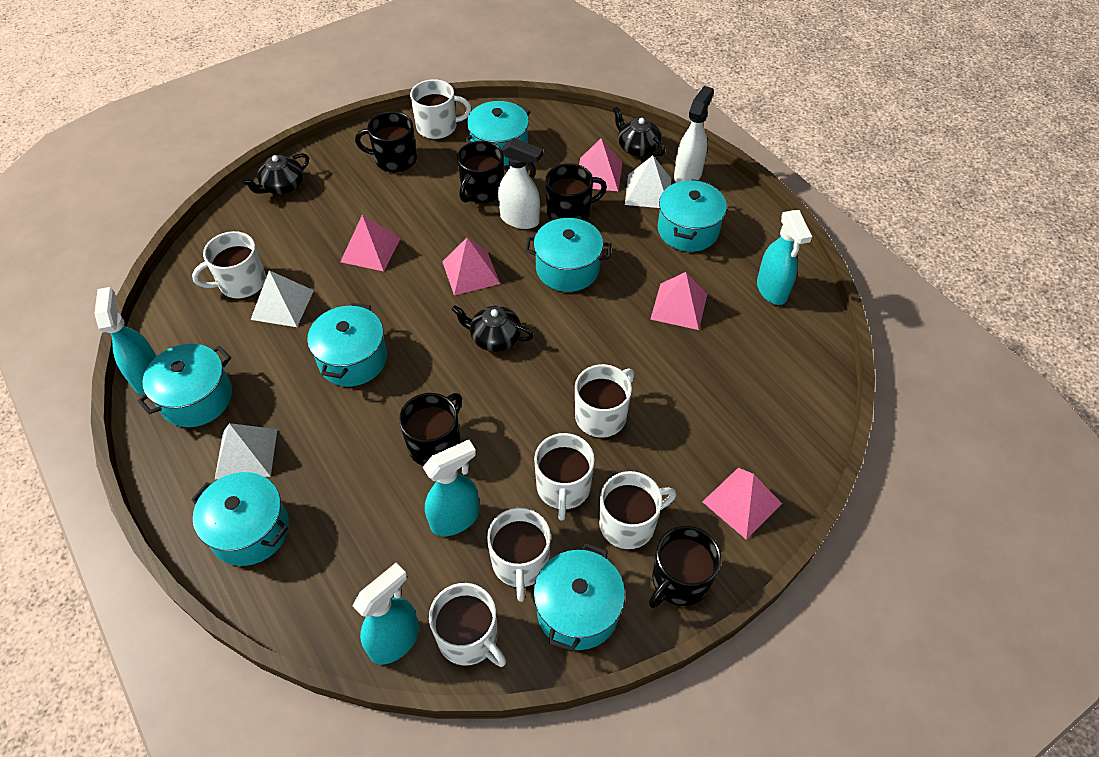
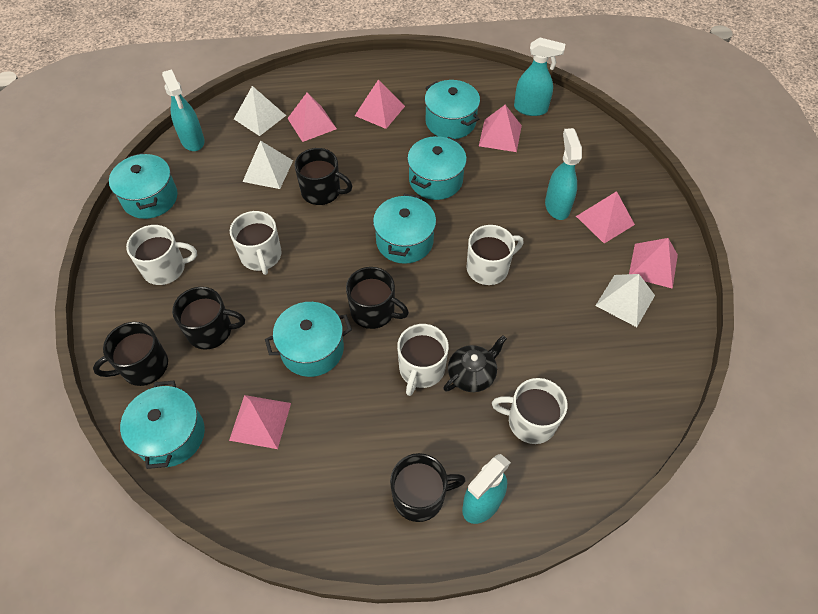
black teapot: [242,153,309,195] [452,305,534,352] [613,107,665,156] = 3 -> [443,335,507,392] = 1
pink pyramid: [340,215,401,272] [442,238,500,295] [579,138,623,191] [650,272,707,330] [702,468,782,540] = 5 -> [229,395,291,449] [287,93,337,142] [355,79,405,129] [479,105,522,152] [576,191,635,243] [629,238,678,289] = 6
turquoise pot: [137,344,232,427] [191,472,289,566] [307,303,387,387] [465,101,530,166] [525,218,611,292] [534,543,625,652] [658,179,727,252] = 7 -> [109,153,178,219] [120,381,205,469] [265,302,352,377] [373,194,436,264] [407,136,467,200] [425,80,480,139] = 6
white mug: [192,231,266,298] [410,79,472,139] [429,583,506,667] [487,508,551,602] [534,433,595,521] [575,364,634,438] [599,471,677,549] = 7 -> [126,225,197,285] [230,211,282,275] [397,324,449,396] [467,225,524,285] [492,378,567,444] = 5
white spray bottle: [498,138,543,229] [674,86,714,183] = 2 -> none = 0

